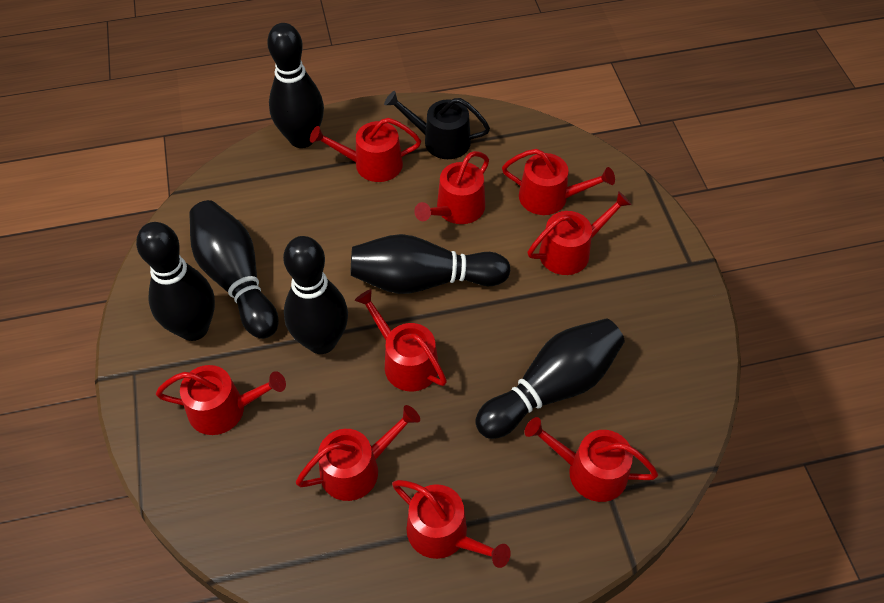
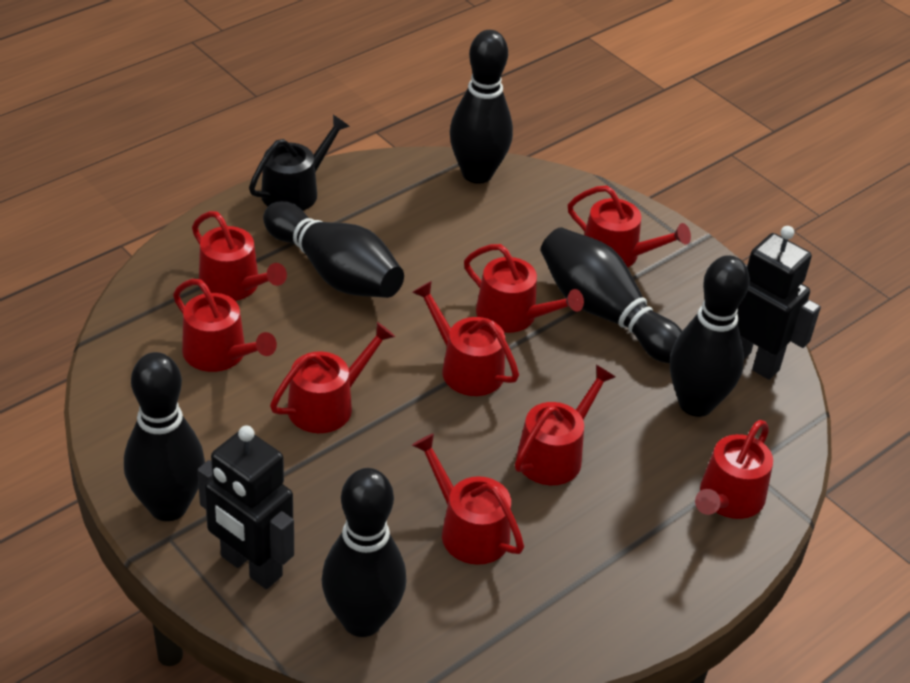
black robot: none = 0 -> [197,426,294,589] [737,226,821,380] = 2

